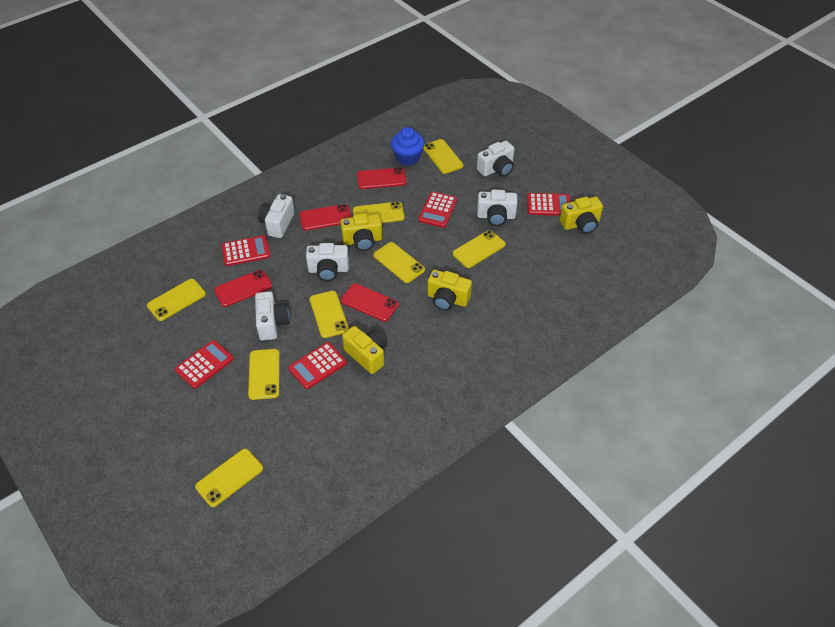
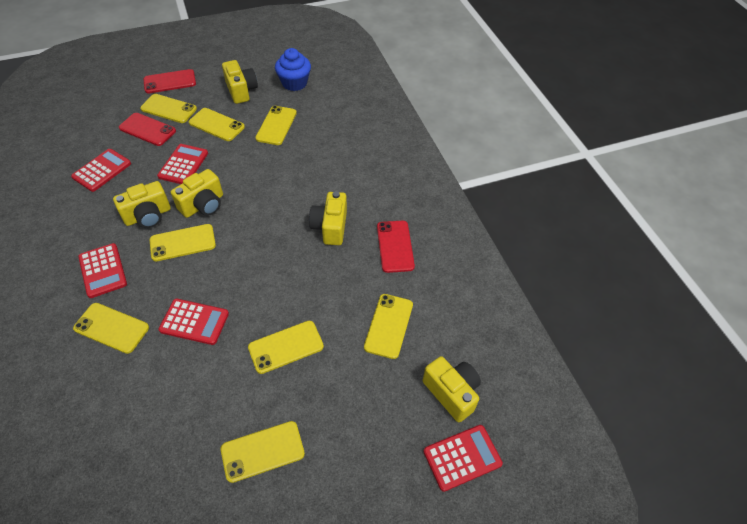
red phone: [214,269,272,307] [299,204,351,230] [341,283,399,322] [357,167,406,189] = 4 -> [119,113,176,146] [143,69,196,93] [377,221,415,273] = 3
white camera: [255,291,290,341] [258,194,295,238] [306,243,349,281] [477,141,514,177] [477,190,517,226] = 5 -> none = 0
yellow camera: [340,213,382,251] [342,326,387,374] [427,270,472,311] [560,197,603,234] = 4 -> [113,181,171,228] [171,169,223,218] [222,60,258,104] [309,191,347,245] [423,356,481,422] = 5

